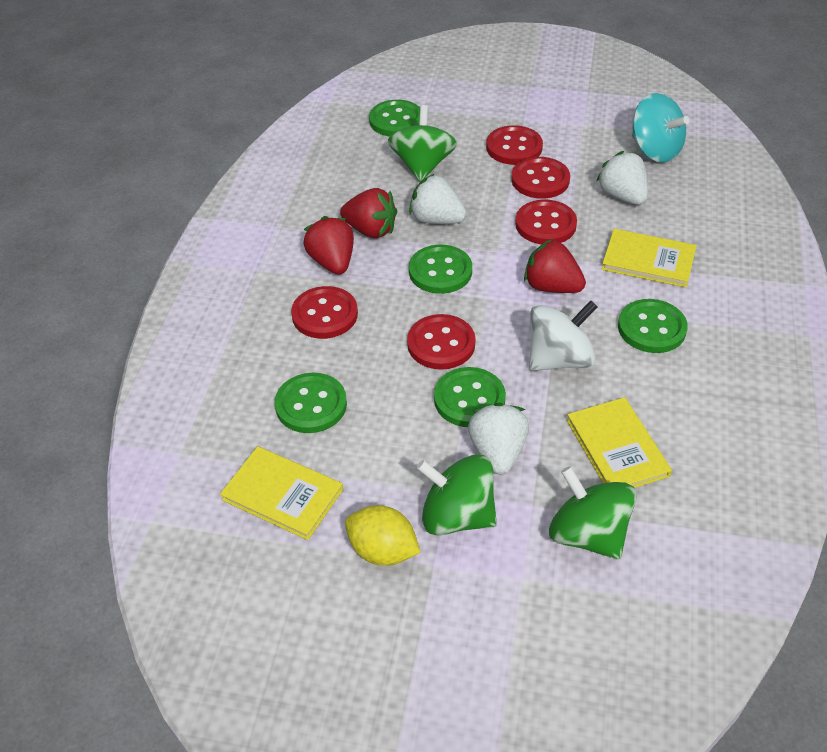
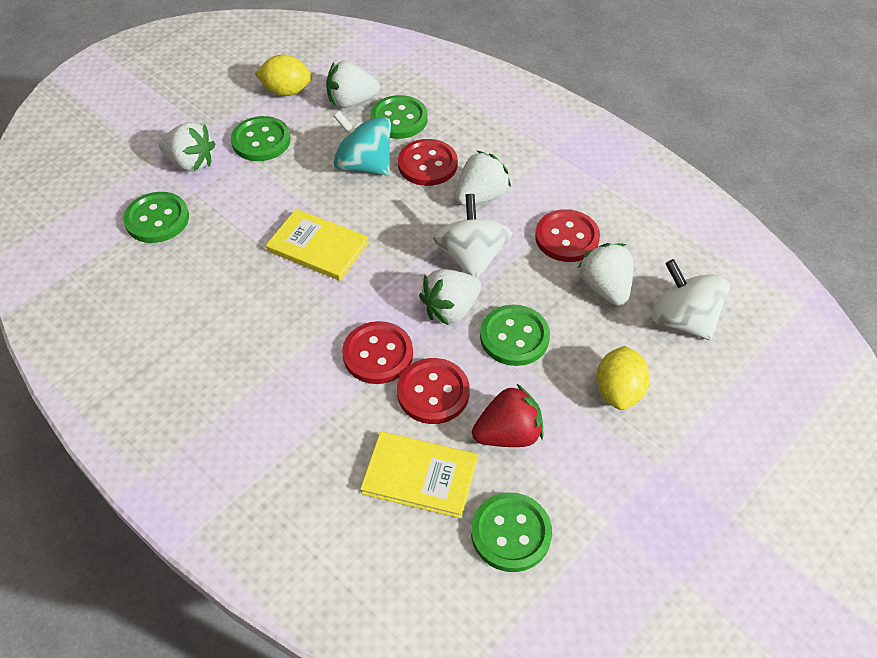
green spinning top: [388,105,457,182] [416,454,497,536] [549,466,636,559] = 3 -> none = 0
red button: [291,286,358,339] [407,314,475,370] [486,125,543,165] [511,157,570,199] [515,200,577,244] = 5 -> [342,321,413,384] [397,358,470,424] [398,139,458,186] [535,209,600,262] = 4
red strawberry: [304,216,354,275] [340,188,397,238] [524,239,586,293] = 3 -> [472,384,544,447] = 1
white spinning top: [529,300,597,371] = 1 -> [433,194,512,279] [651,259,730,340] = 2
white strawberry: [409,174,467,224] [468,403,529,475] [596,151,648,205] = 3 -> [159,122,215,172] [326,61,380,108] [419,269,481,326] [456,151,511,206] [578,243,633,306] = 5
yellow book: [220,446,343,540] [567,397,672,488] [602,229,697,288] = 3 -> [266,209,369,281] [360,431,478,519] = 2
yellow lemon: [345,505,421,566] = 1 -> [255,55,312,96] [596,346,650,410] = 2

